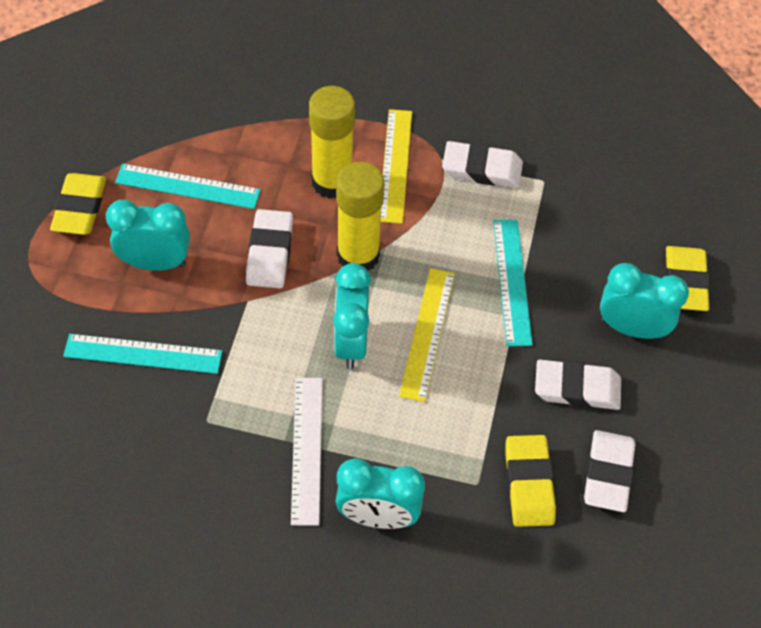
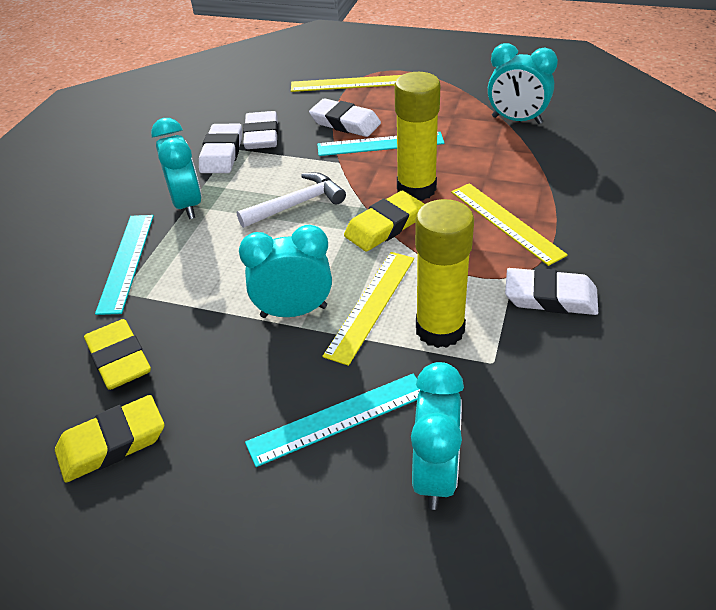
white hammer: none = 0 -> [237,172,346,228] = 1
white ruler: [291,378,322,526] = 1 -> none = 0
yellow ruler: [381,109,412,224] [399,268,455,402] = 2 -> [291,75,401,92] [322,252,414,366] [451,183,568,266] = 3

